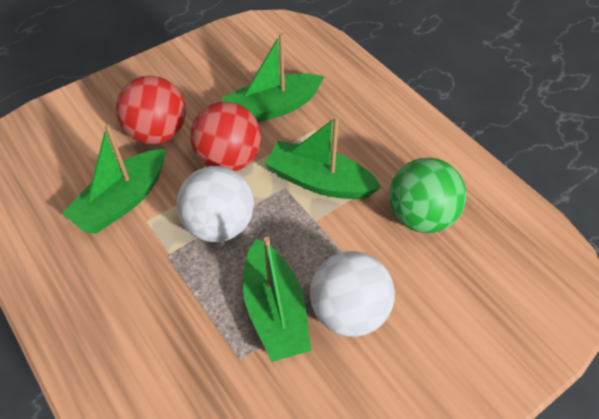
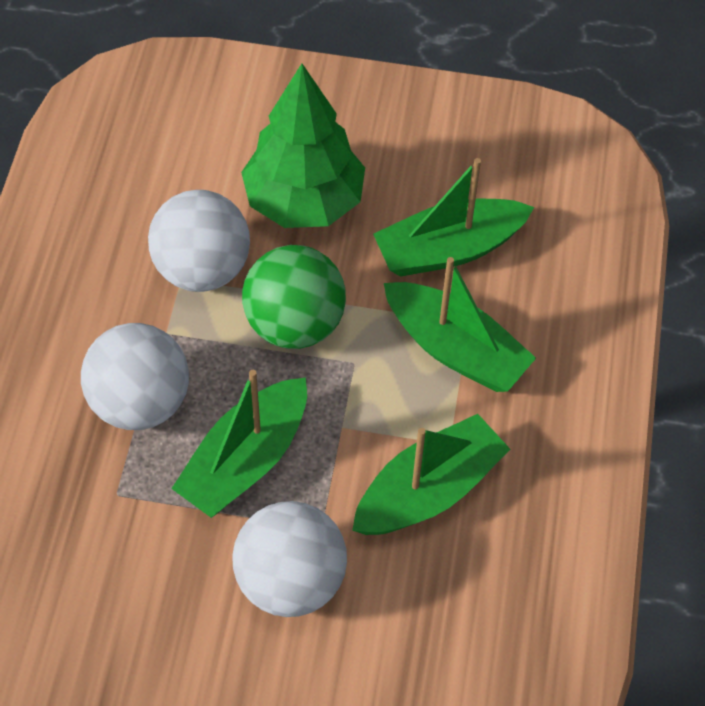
green tree: none = 0 -> [241,64,365,228] = 1
red ball: [116,76,186,144] [190,102,261,171] = 2 -> none = 0
white ball: [177,166,254,242] [310,251,395,337] = 2 -> [81,323,189,430] [148,190,250,292] [232,501,347,617] = 3

